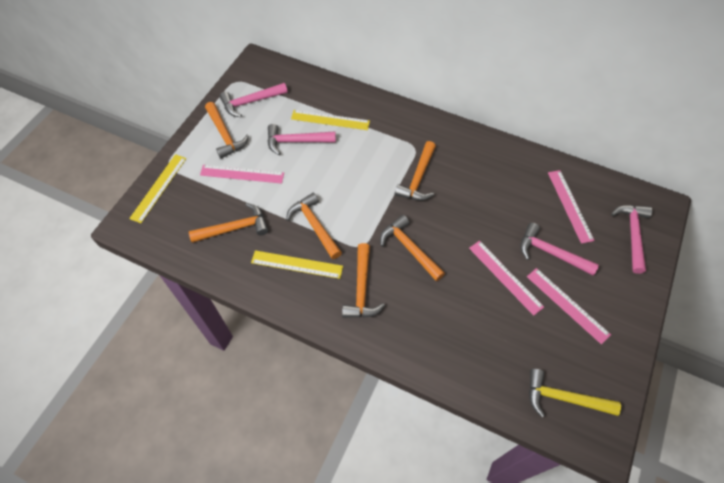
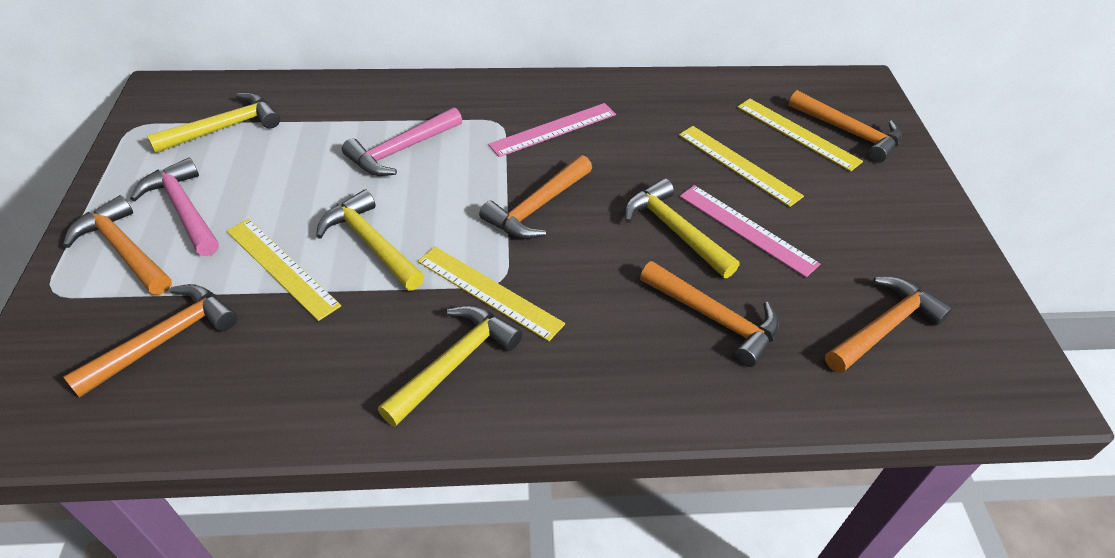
pink hammer: [220,83,288,117] [267,124,336,155] [520,223,599,275] [611,205,652,274] = 4 -> [130,158,219,256] [342,107,462,176] = 2
pink ruler: [200,165,284,184] [469,241,544,316] [527,268,611,344] [548,170,595,244] = 4 -> [488,103,616,157] [680,185,820,278] = 2
yellow hammer: [529,369,621,417] = 1 -> [147,92,280,153] [316,190,425,291] [378,305,522,427] [624,178,739,278] = 4
yellow ruler: [129,154,187,223] [251,250,343,279] [291,110,370,130] = 3 -> [226,219,341,321] [417,246,565,341] [679,126,804,207] [737,99,863,172] = 4

